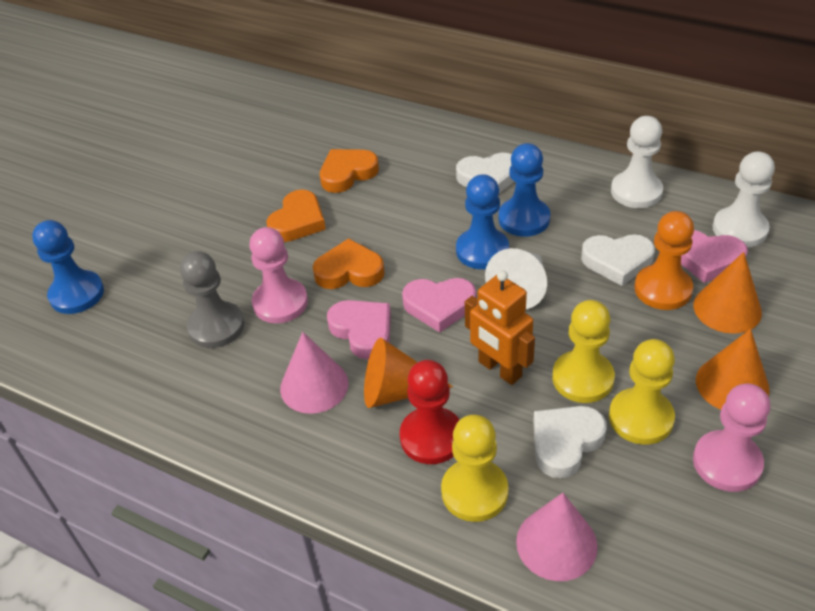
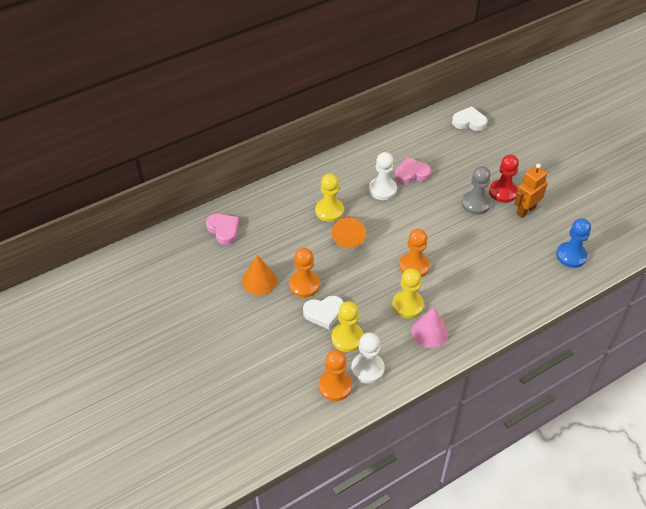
blue pawn: [32,220,104,314] [456,174,509,269] [498,143,550,237] = 3 -> [556,218,591,268] = 1
orange cone: [364,338,453,408] [693,252,762,334] [696,329,770,410] = 3 -> [242,255,277,295] [332,216,366,248] = 2
orange heart: [266,190,326,242] [313,238,385,289] [320,149,379,193] = 3 -> none = 0
orange pawn: [634,211,694,310] = 1 -> [289,248,320,297] [319,350,352,401] [399,229,430,277] = 3
pink cone: [280,332,348,414] [516,493,598,581] = 2 -> [411,307,448,348] = 1
pink heart: [327,300,391,359] [402,278,476,332] [681,230,748,283] = 3 -> [206,214,239,245] [395,157,431,184] = 2
pink pawn: [249,227,308,323] [693,384,770,492] = 2 -> none = 0
white cone: [485,248,547,309] = 1 -> none = 0
white heart: [456,153,514,193] [533,406,606,478] [581,235,655,286] = 3 -> [303,296,344,329] [452,106,487,131] = 2

